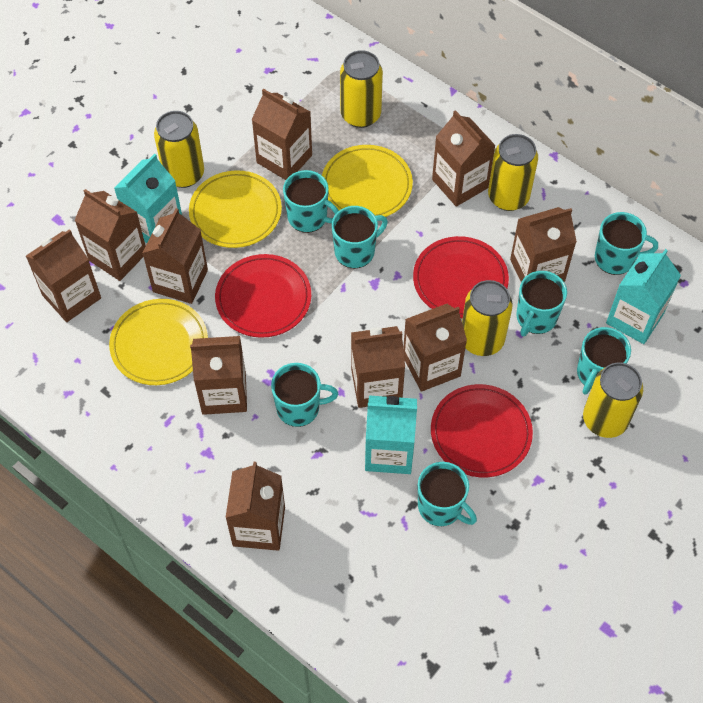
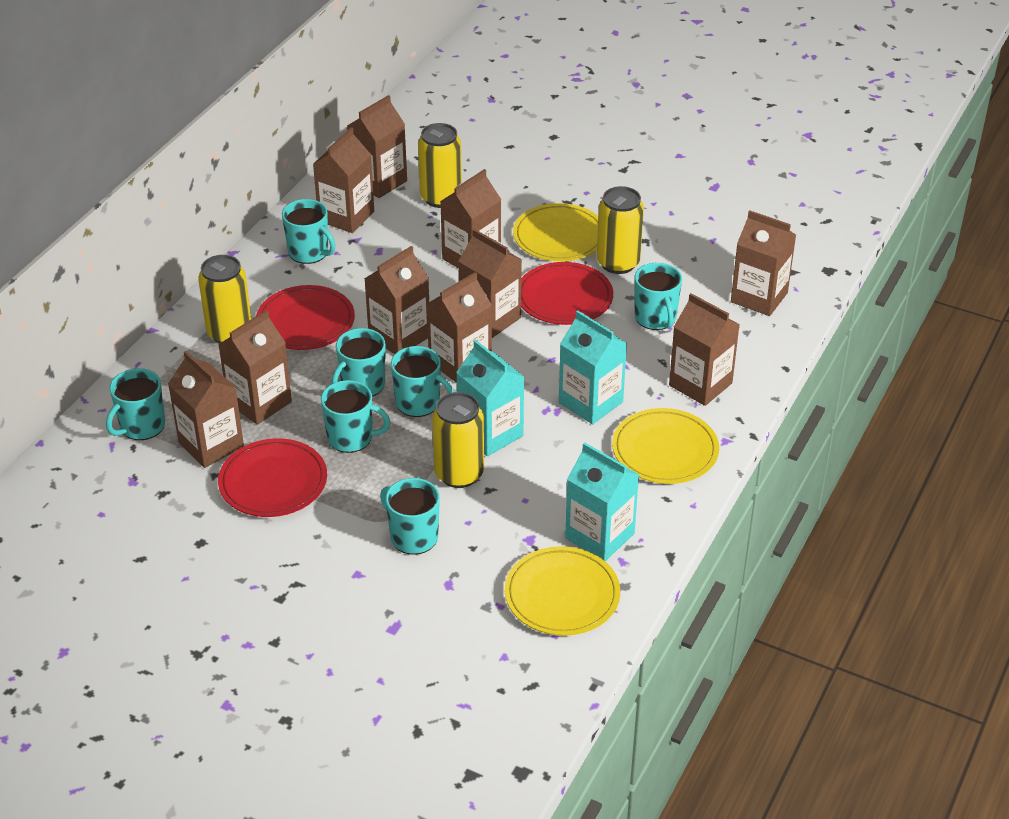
yellow can: [154,111,204,188] [340,50,383,128] [462,280,513,356] [488,134,538,211] [583,362,643,438] = 5 -> [198,255,251,344] [418,123,462,208] [432,392,484,488] [597,186,644,274] = 4

